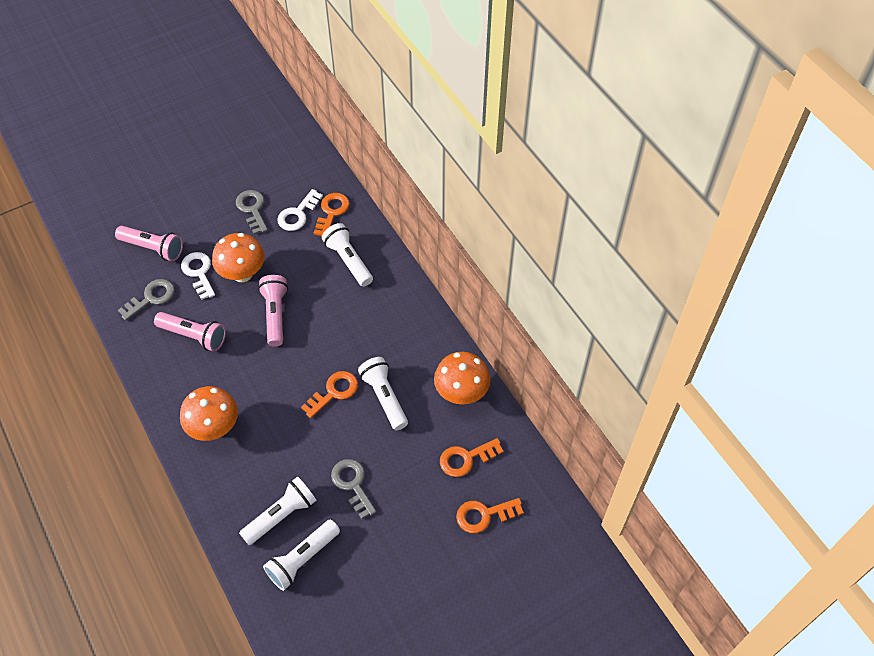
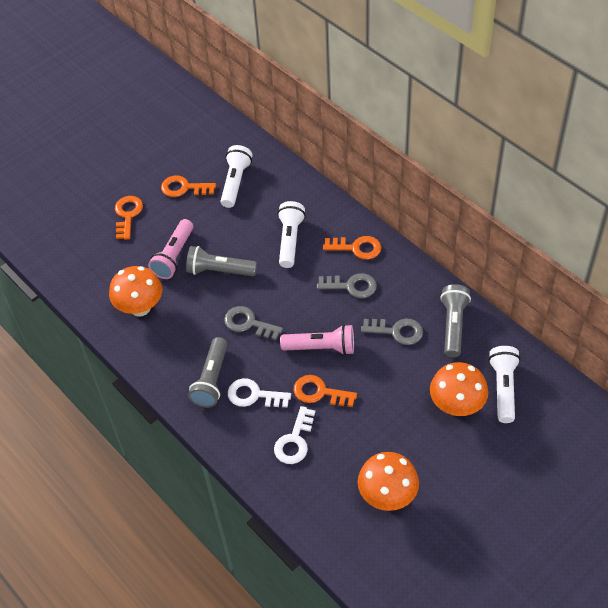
grey flashlight: none = 0 -> [186,246,257,276] [188,337,228,408] [440,284,471,357] = 3
pink flashlight: [115,226,183,261] [154,312,226,352] [258,275,288,347] = 3 -> [148,219,193,279] [280,324,354,355] = 2
white flashlight: [239,476,317,545] [263,520,340,591] [322,223,373,287] [358,357,408,430] = 4 -> [221,145,252,208] [277,201,306,268] [488,346,521,423] = 3

